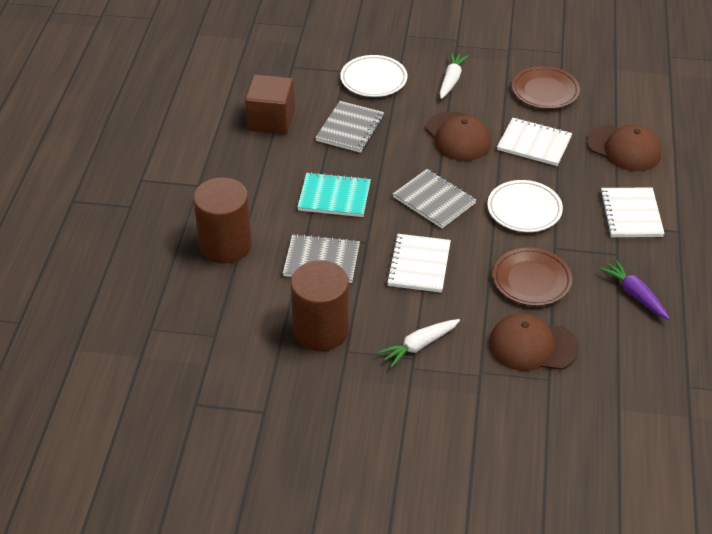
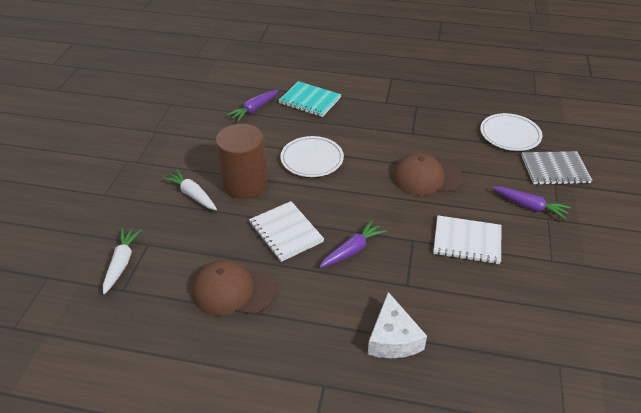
brown cap: [426,111,491,161] [489,313,579,371] [587,125,662,171] = 3 -> [192,260,276,316] [393,153,463,196] = 2
brown cube: [245,75,295,134] = 1 -> none = 0
brown cylinder: [193,177,252,264] [291,260,349,351] = 2 -> [216,124,267,199] = 1
brown plate: [493,248,572,306] [512,66,580,109] = 2 -> none = 0
grey notebook: [283,234,360,283] [315,101,384,153] [393,169,476,228] = 3 -> [521,151,592,185] = 1
purple carrot: [599,259,670,320] = 1 -> [227,90,279,122] [319,220,386,268] [492,187,571,220] = 3
white cheese: none = 0 -> [368,292,427,358] = 1
white notebook: [386,234,451,293] [497,118,572,166] [600,188,665,237] = 3 -> [249,201,324,262] [433,215,501,264] = 2

